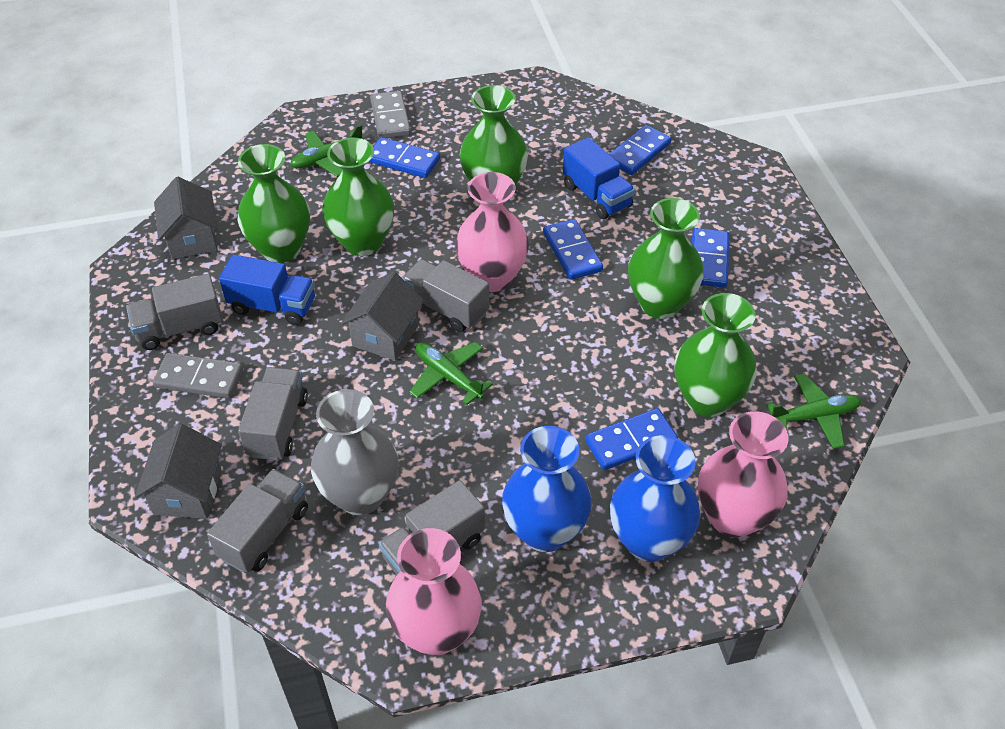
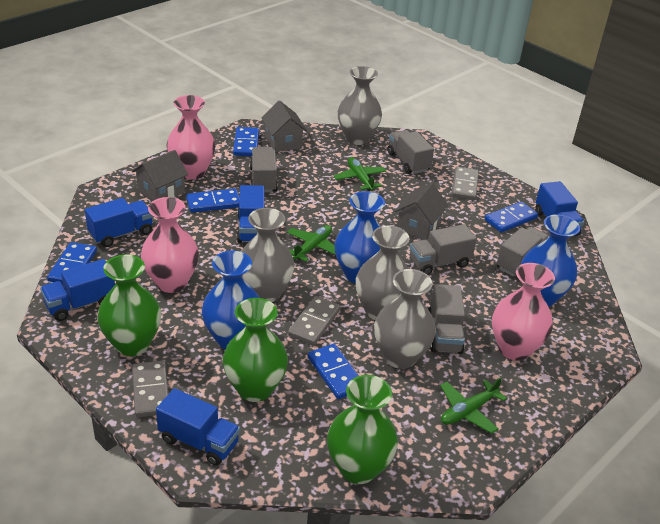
blue truck: [219,254,315,325] [563,137,635,219] = 2 -> [40,259,115,321] [85,198,153,247] [156,388,240,466] [237,185,265,243] [535,181,584,236] = 5
blue vase: [502,426,592,552] [610,435,701,562] = 2 -> [202,251,260,350] [335,191,385,283] [521,214,580,307] = 3
green vase: [237,144,310,263] [322,137,394,256] [460,85,528,186] [628,198,704,319] [675,293,757,417] = 5 -> [97,254,161,356] [223,298,288,402] [327,375,398,484] = 3
grey domino: [153,353,243,398] [370,91,411,138] = 2 -> [132,361,168,417] [288,296,341,345] [451,167,479,200] = 3
grey vase: [311,389,399,515] = 1 -> [241,208,295,302] [338,66,382,145] [356,226,410,320] [374,269,436,369] = 4

